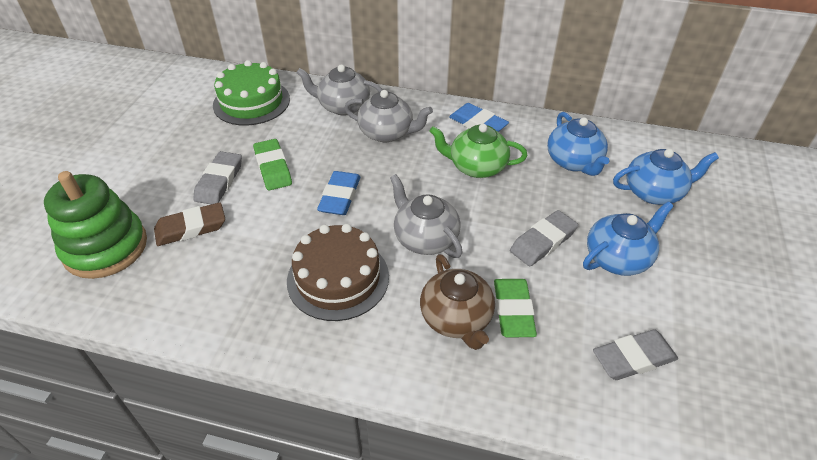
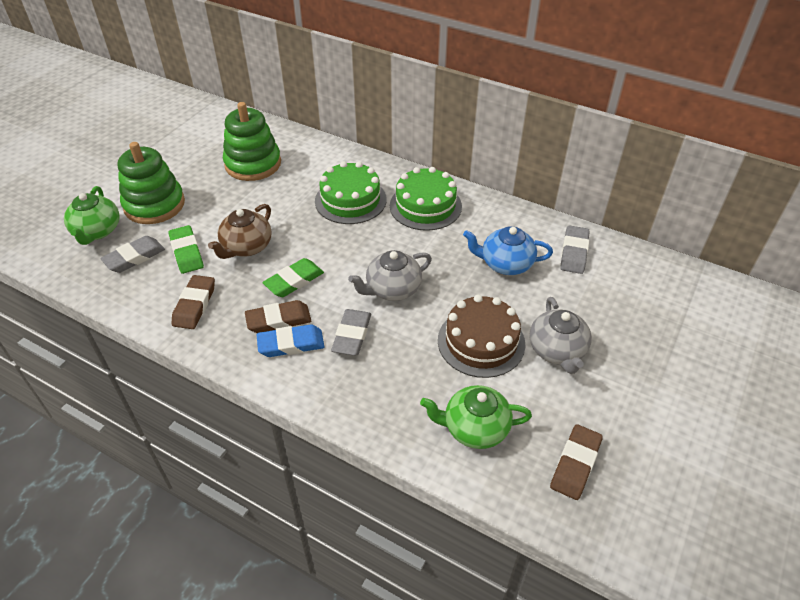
blue eraser: [317,171,361,215] [449,103,509,132] = 2 -> [256,324,324,357] = 1
blue teapot: [547,112,610,176] [583,202,674,276] [613,149,719,205] = 3 -> [463,226,553,275] = 1
brown eraser: [154,202,225,246] = 1 -> [172,275,215,329] [245,300,311,333] [550,424,603,500] = 3
green cake: [213,60,290,126] = 1 -> [315,161,387,224] [390,167,462,231] = 2
green stacking toy: [44,171,147,279] = 1 -> [118,142,185,224] [223,102,281,181] = 2
green teapot: [429,124,527,178] = 1 -> [64,186,120,245] [420,385,532,449] = 2
grey teapot: [296,64,383,116] [345,90,433,142] [390,174,463,258] = 3 -> [348,250,432,301] [529,297,592,374] = 2

